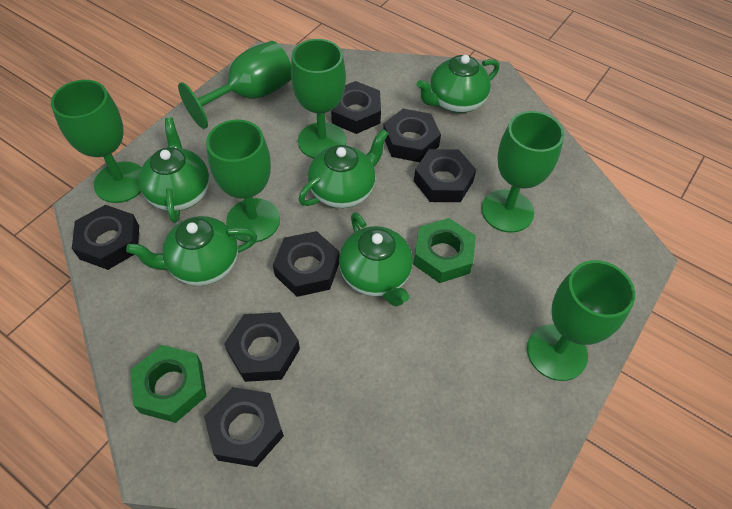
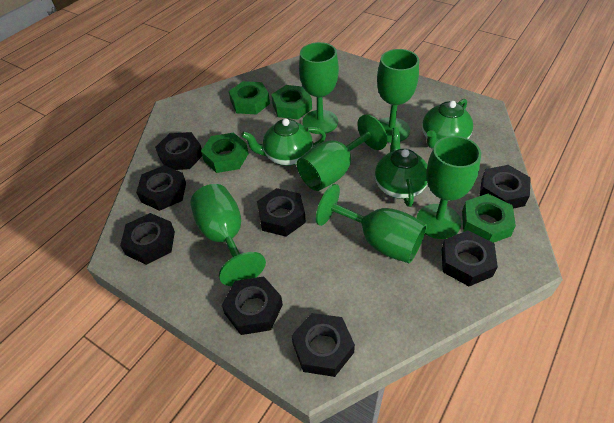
black nut: [72,205,139,270] [204,387,284,467] [224,312,300,382] [273,231,339,297] [331,81,381,134] [383,109,441,162] [414,149,476,202] = 7 -> [120,213,175,265] [136,165,186,211] [155,132,202,170] [222,276,283,335] [257,188,306,237] [291,313,355,377] [442,230,498,286] [480,165,531,209] = 8
green nut: [130,345,207,423] [413,218,476,283] = 2 -> [201,133,249,173] [229,81,270,115] [271,85,312,120] [462,194,516,243] = 4
green teapot: [126,216,257,286] [139,118,210,223] [299,129,389,208] [339,212,413,306] [417,55,499,113] = 5 -> [241,119,326,166] [375,127,427,207] [422,99,473,148] = 3

